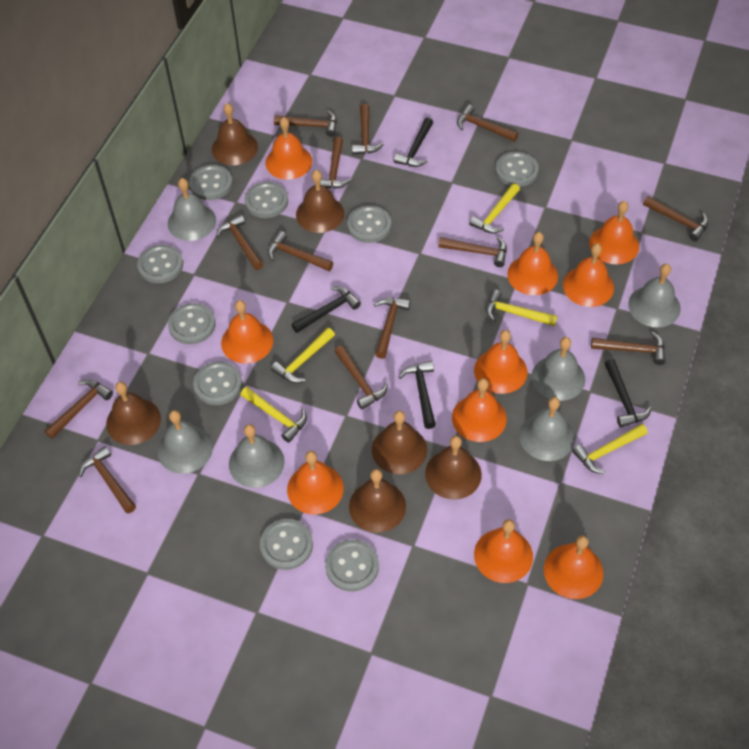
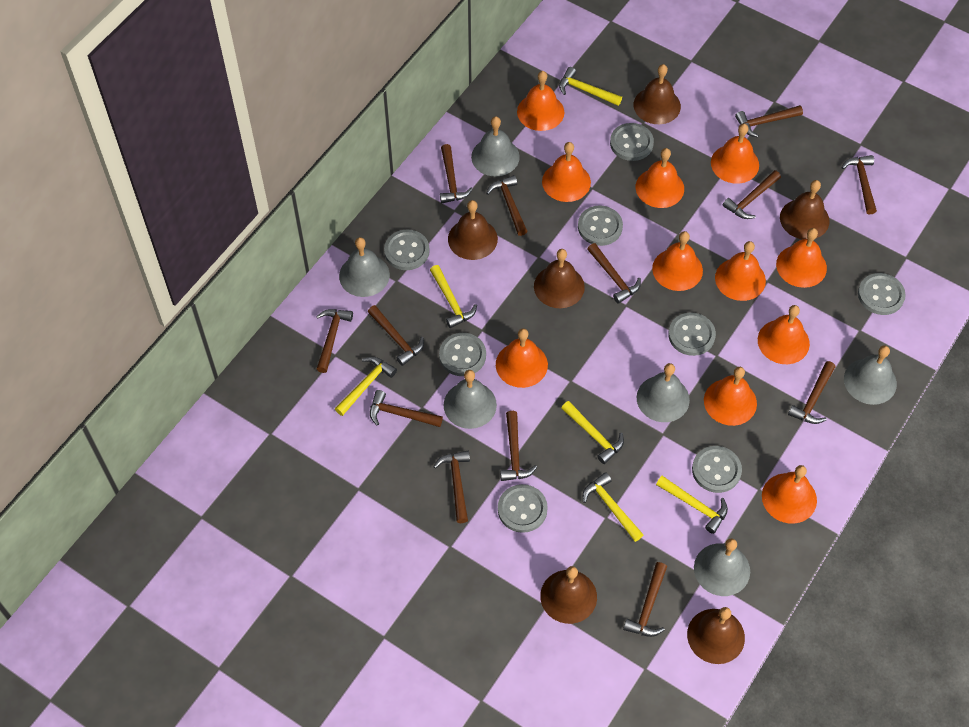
black hammer: [291,286,361,333] [394,118,433,167] [399,361,436,429] [604,359,652,427] = 4 -> none = 0
grey button: [137,245,183,283] [168,303,216,344] [189,165,233,200] [193,361,242,405] [244,182,288,218] [260,519,313,570] [325,539,379,591] [347,205,391,243] [495,152,539,187] = 9 -> [384,230,430,270] [439,333,486,376] [498,484,548,533] [578,205,623,246] [610,123,654,161] [668,312,716,356] [692,446,742,493] [858,273,906,315] = 8
orange bell: [221,300,273,364] [265,117,312,180] [287,451,344,514] [452,378,507,442] [474,330,527,394] [474,519,533,583] [507,232,558,295] [544,535,603,599] [563,243,614,307] [589,201,639,264] = 10 -> [496,328,548,388] [517,71,564,131] [542,142,591,202] [636,148,684,208] [652,231,703,291] [704,367,757,426] [711,124,759,183] [715,241,766,301] [758,305,810,364] [762,465,817,524] [776,228,827,288] = 11
yellow hammer: [241,387,307,443] [271,328,335,383] [469,183,520,234] [486,289,557,326] [572,424,648,474] = 5 -> [335,357,397,416] [430,265,477,328] [559,67,622,106] [561,401,624,464] [583,472,643,542] [656,476,728,534] = 6

